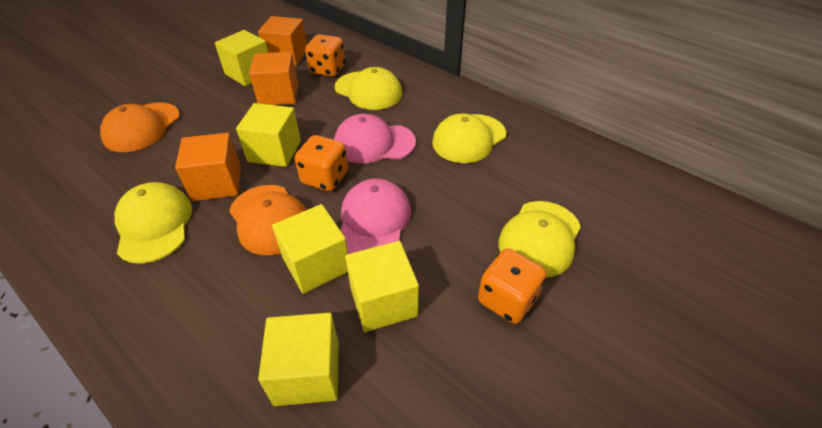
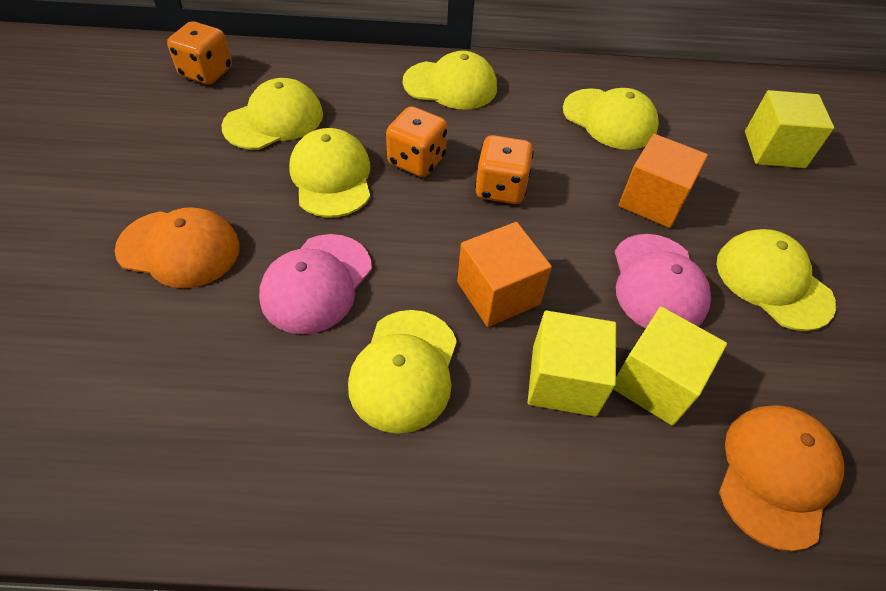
orange cube: [175,133,241,201] [249,52,298,105] [258,16,307,66] = 3 -> [457,222,552,327] [619,134,708,228] = 2
yellow cap: [115,182,192,264] [335,67,402,110] [432,113,506,163] [499,201,581,277] = 4 -> [221,78,323,150] [289,128,370,218] [348,310,457,434] [403,51,497,110] [563,88,659,150] [716,229,836,331] = 6
yellow cube: [215,30,268,86] [236,103,301,167] [258,313,339,406] [272,204,348,294] [345,241,419,332] = 5 -> [528,311,616,417] [613,307,727,426] [745,90,834,168] = 3

